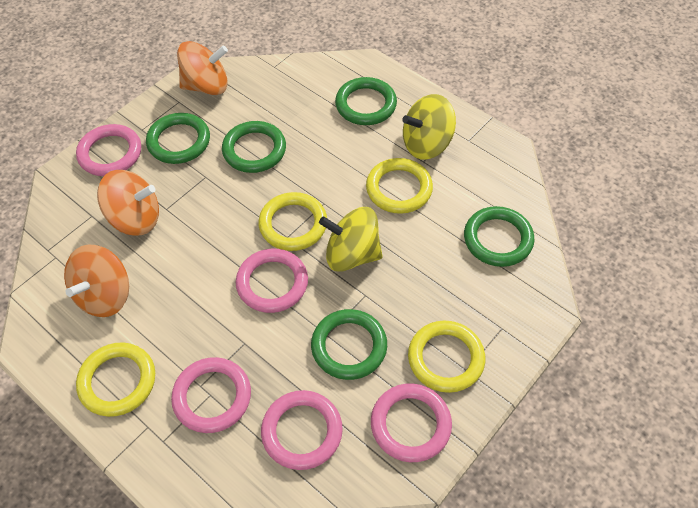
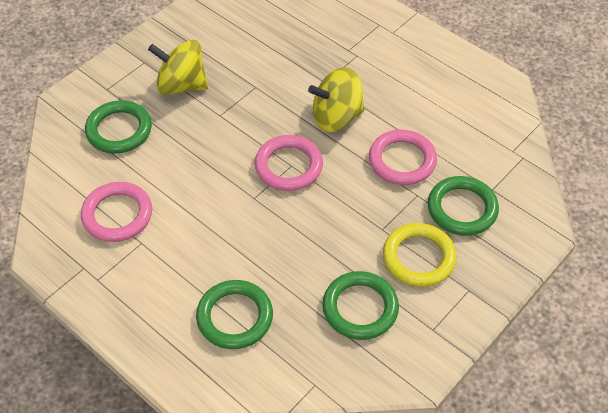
green ring: [146,113,210,164] [222,121,286,173] [311,309,387,380] [335,77,397,125] [464,206,534,267] = 5 -> [85,100,152,153] [196,280,273,349] [322,271,399,340] [428,176,499,236] = 4
orange spinning top: [64,245,129,317] [97,170,159,236] [177,41,228,95] = 3 -> none = 0
pink ring: [76,124,141,176] [171,357,251,433] [236,249,308,313] [261,390,343,470] [371,384,452,462] = 5 -> [81,182,152,242] [255,135,323,191] [369,130,437,185] = 3
yellow ring: [76,342,155,417] [258,192,327,251] [366,158,433,214] [408,320,485,393] = 4 -> [383,223,457,287] = 1

